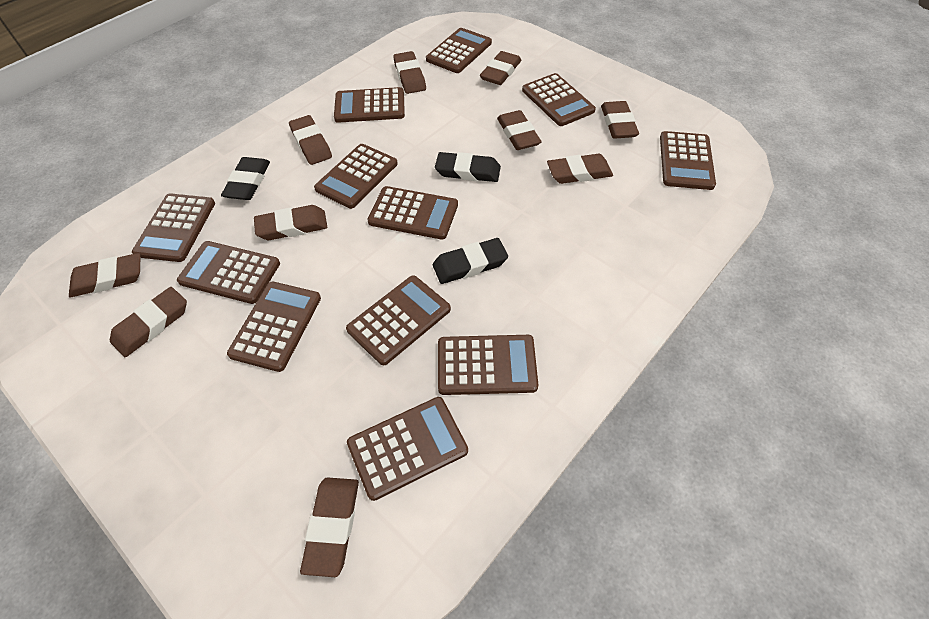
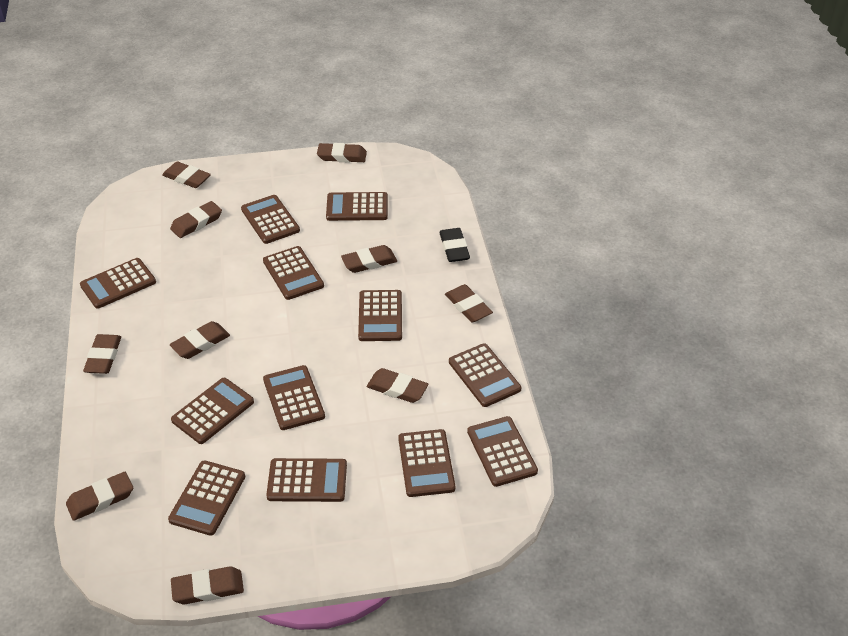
black eraser: [221,157,270,200] [433,238,508,284] [435,152,501,182] = 3 -> [439,228,470,262] = 1

